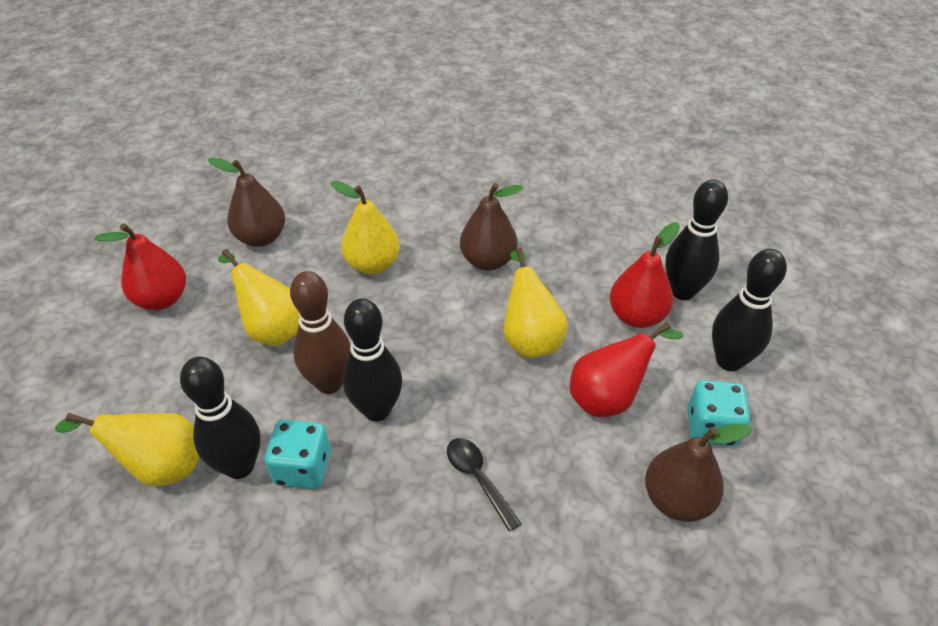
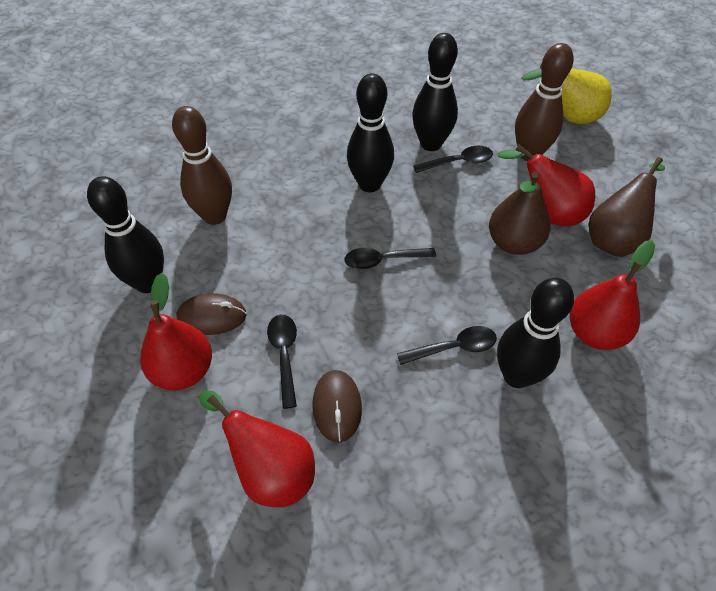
black spoon: [447,438,522,532] = 1 -> [267,315,297,409] [344,248,436,269] [397,326,497,365] [413,146,493,173] = 4
brown bowling pin: [290,271,351,394] = 1 -> [172,106,232,225] [515,43,574,161] = 2
brown mouse: none = 0 -> [176,293,247,335] [312,370,362,442] = 2
brown pear: [208,158,285,247] [460,183,524,270] [645,424,752,522] = 3 -> [489,171,550,255] [589,157,665,257] = 2
red pear: [94,223,186,310] [570,322,684,417] [610,222,680,328] = 3 -> [140,273,212,391] [199,390,315,507] [497,144,595,226] [569,240,655,350] = 4
turquoise dice: [265,420,331,489] [688,380,750,446] = 2 -> none = 0
yellow pear: [55,413,199,486] [218,249,299,346] [330,181,400,274] [503,248,568,358] = 4 -> [521,63,612,124] = 1

